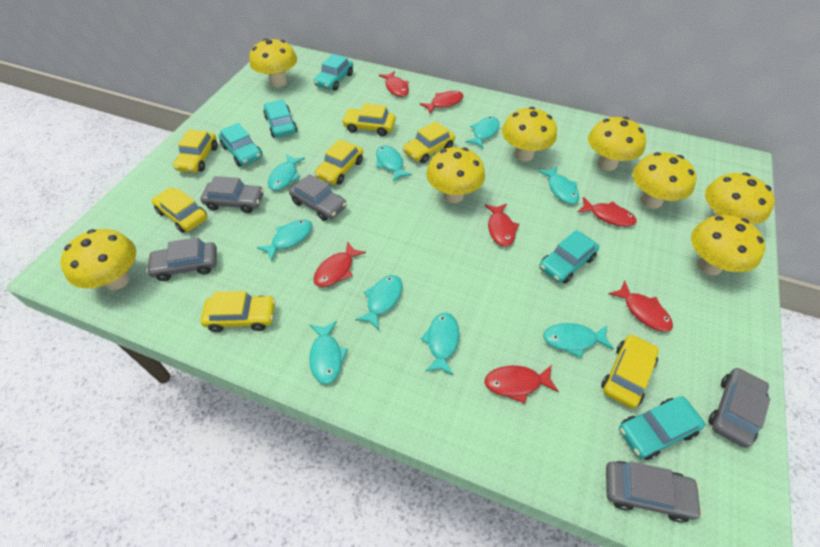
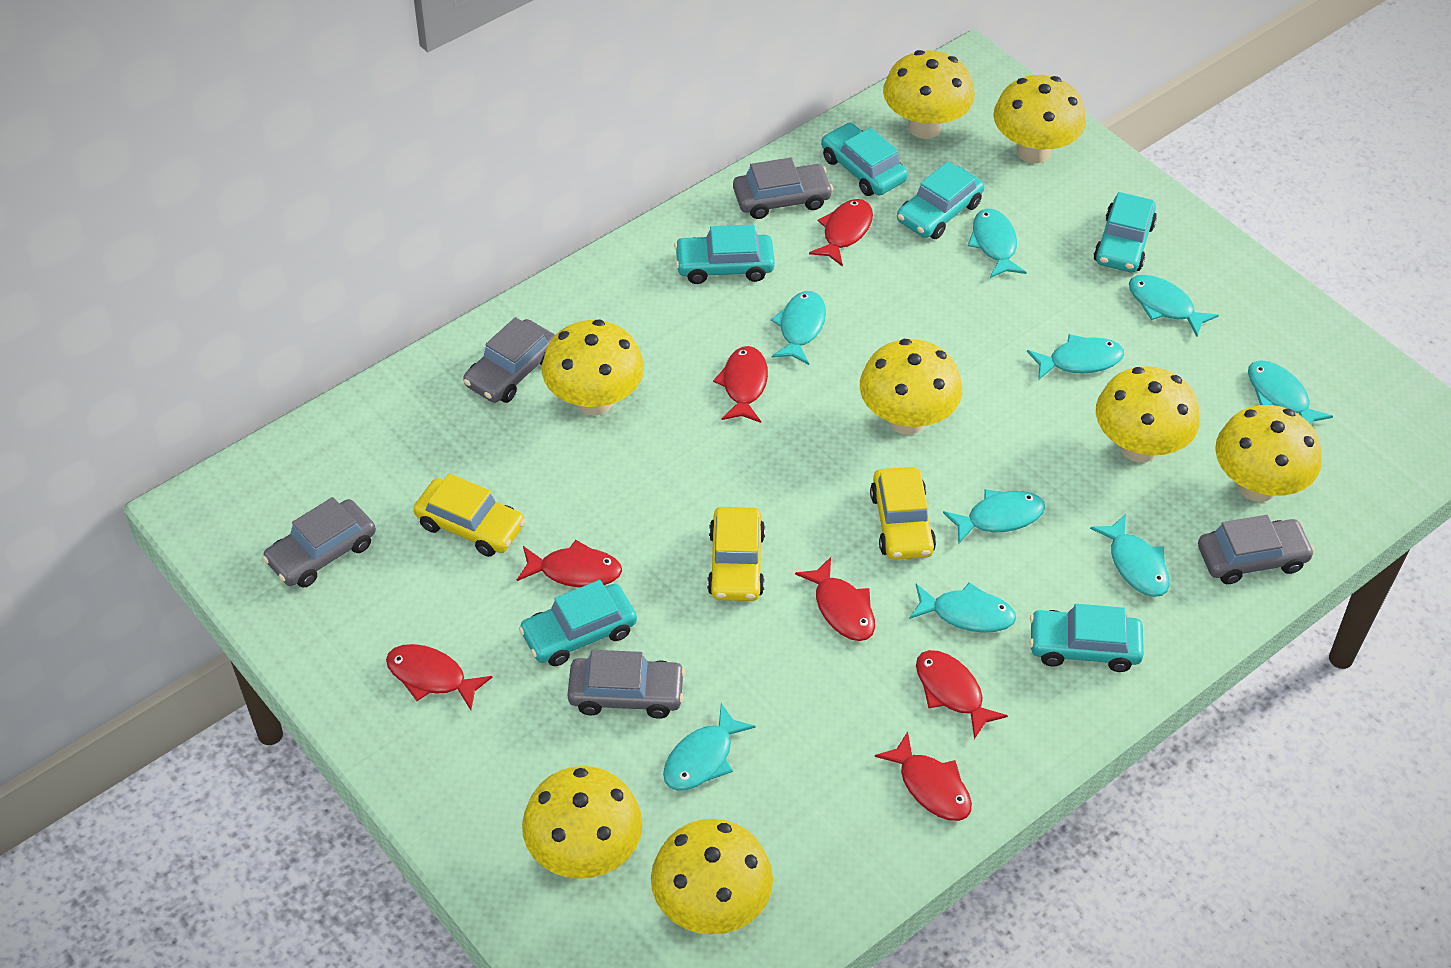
turquoise car: [219,123,263,166] [263,100,297,138] [314,54,353,90] [539,230,599,284] [619,396,705,460] = 5 -> [519,580,637,666] [674,225,775,284] [821,123,908,196] [897,162,984,239] [1030,604,1144,672] [1093,192,1157,272] = 6
yellow car: [152,187,207,233] [173,129,218,173] [201,291,276,332] [314,139,363,185] [342,103,396,136] [403,121,455,163] [601,334,659,409] = 7 -> [413,473,526,557] [707,507,765,601] [870,467,936,560] = 3

